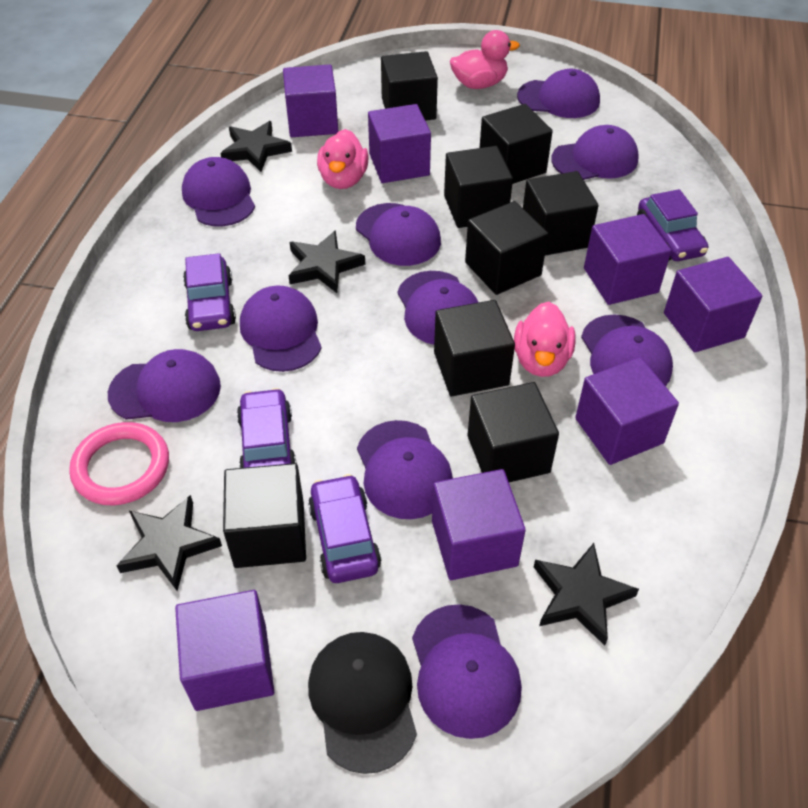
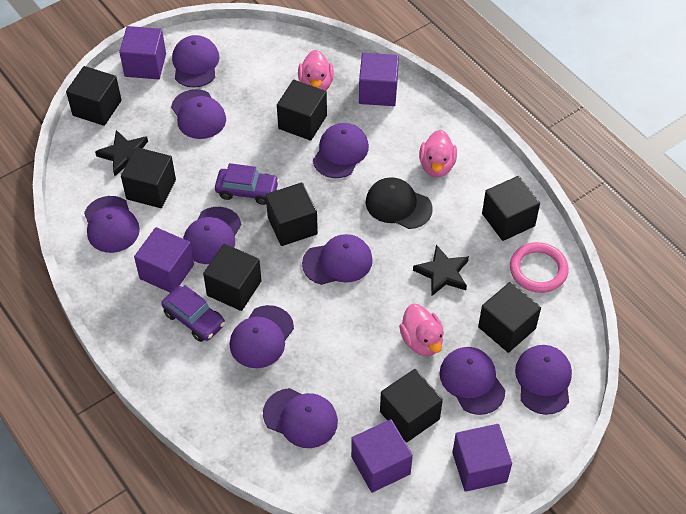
black star: [116,495,222,591] [220,121,292,172] [289,230,365,293] [534,543,639,646] = 4 -> [95,130,148,177] [413,245,469,296] = 2
purple car: [183,253,236,331] [237,388,297,468] [308,474,381,583] [637,189,708,261] = 4 -> [161,285,225,342] [215,163,279,205] = 2
purple cube: [175,590,274,711] [283,65,338,137] [368,104,431,183] [432,469,526,580] [575,357,679,465] [584,214,671,305] [664,257,762,352] = 7 -> [119,26,166,79] [134,227,194,293] [351,419,413,493] [359,53,399,106] [452,424,512,492] = 5

